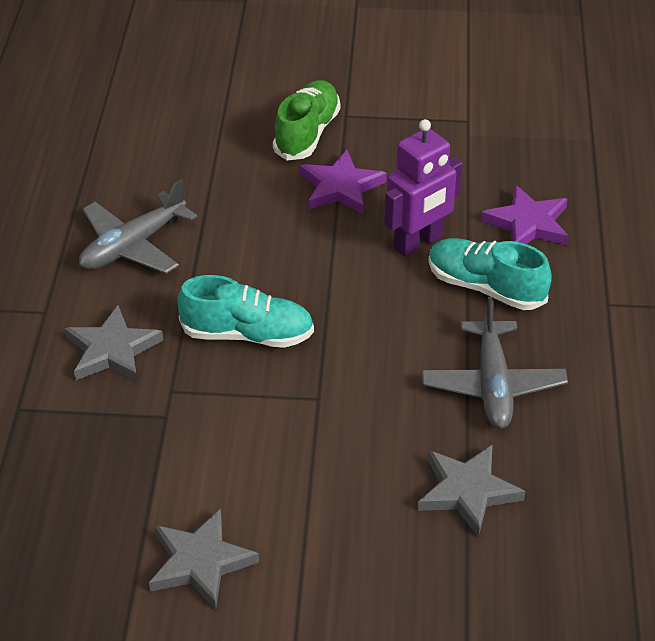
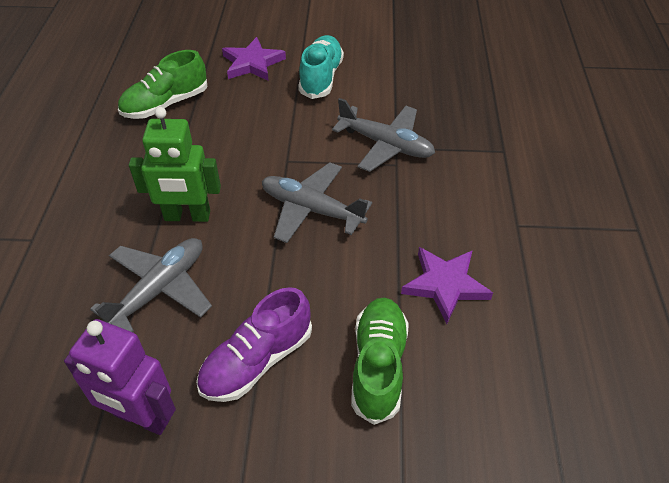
green robot: none = 0 -> [129,107,221,222] = 1
green shoe: [273,80,340,160] = 1 -> [118,50,207,119] [351,297,409,425] = 2
grey plane: [79,179,197,274] [422,297,568,429] = 2 -> [90,238,212,332] [262,163,372,243] [332,98,435,172] = 3
grey star: [64,305,163,382] [149,508,259,610] [417,444,526,537] = 3 -> none = 0
purple shoe: none = 0 -> [196,287,312,402] = 1
turquoise shoe: [177,275,314,348] [428,238,552,310] = 2 -> [298,35,344,99] = 1

